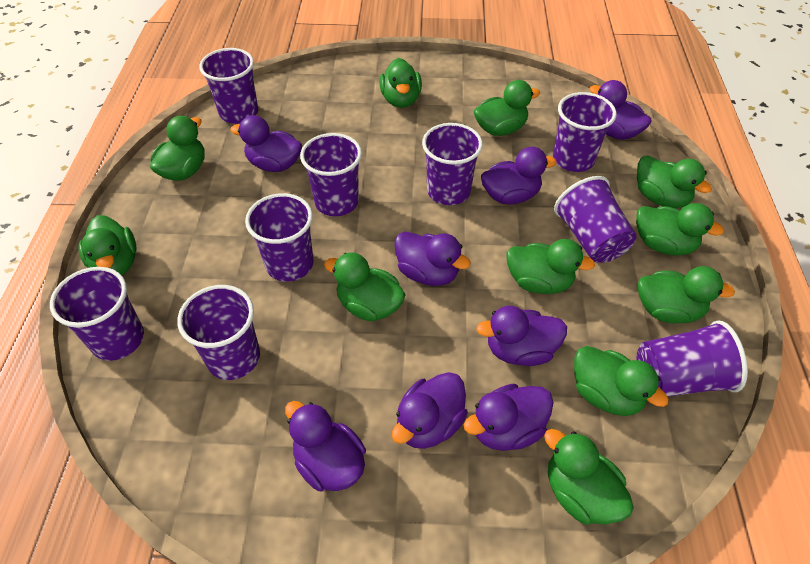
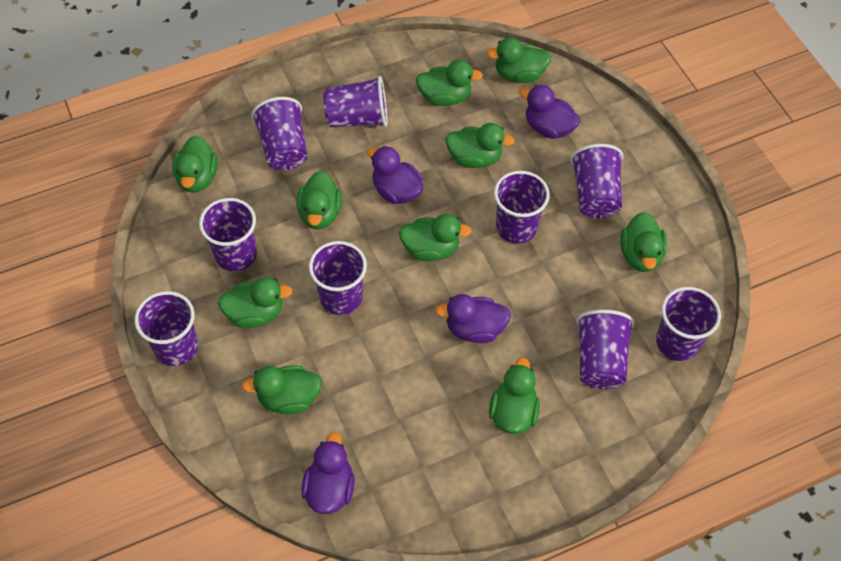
green duck: [78,215,137,275] [150,116,205,181] [324,253,406,321] [380,58,422,108] [474,80,540,136] [506,239,595,294] [544,429,634,525] [574,346,669,416] [636,203,724,256] [637,155,712,208] [638,266,735,323] = 11 -> [172,135,218,193] [218,277,292,328] [242,365,322,414] [297,171,342,230] [399,214,472,261] [416,60,483,106] [445,123,515,168] [487,37,552,83] [489,357,540,434] [620,212,667,272] = 10
purple duck: [230,115,302,172] [285,401,366,491] [392,372,468,449] [394,231,471,286] [464,383,554,451] [476,306,567,366] [481,147,557,205] [590,80,652,140] = 8 -> [301,432,355,514] [367,146,423,204] [435,294,511,343] [519,85,580,139] = 4

